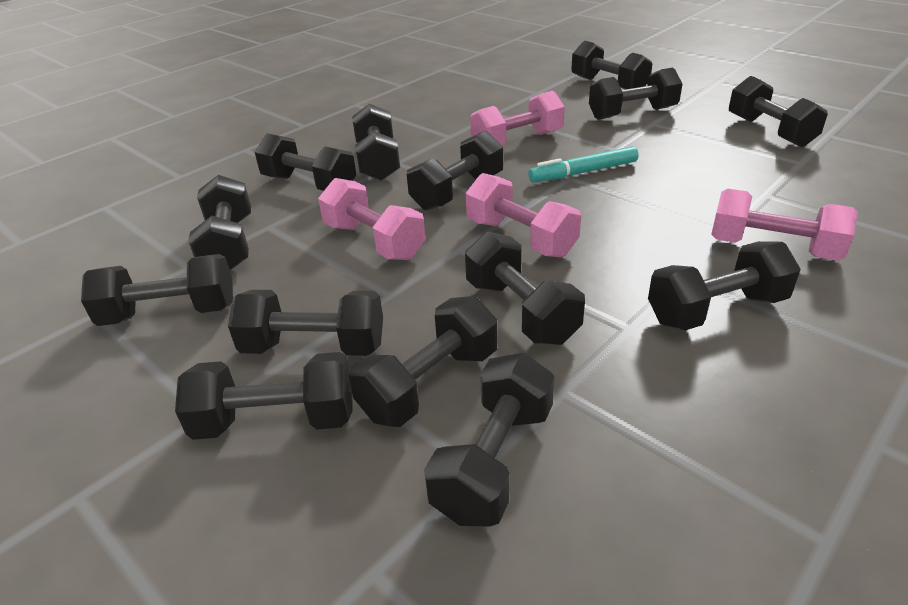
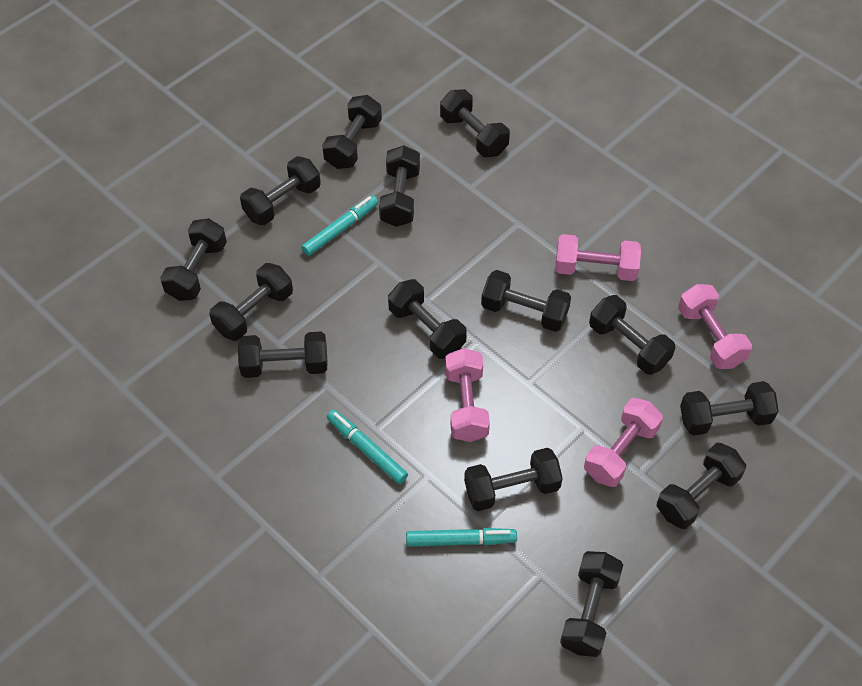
turquoise marker: [528,146,639,182] = 1 -> [301,195,378,256] [327,410,408,484] [406,528,517,546] = 3

